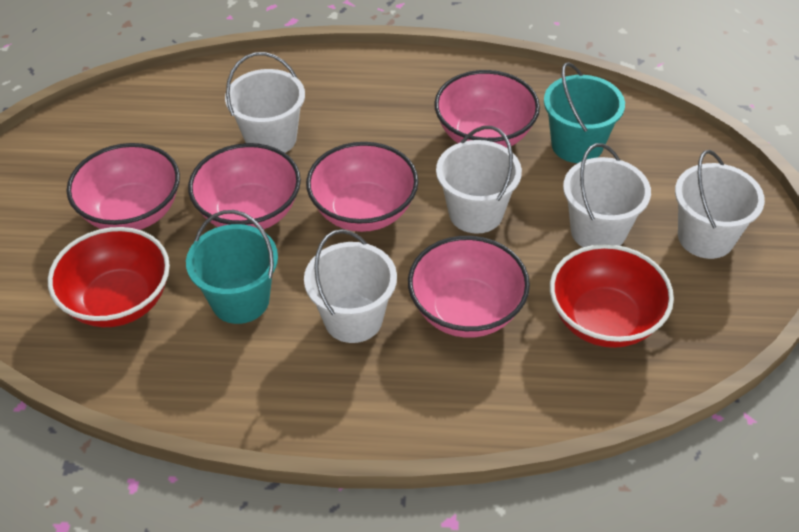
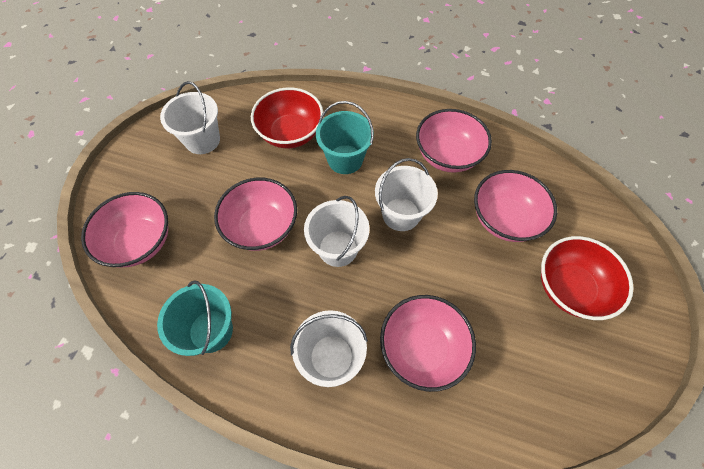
white bucket: [225,52,305,153] [304,229,397,343] [436,126,522,234] [563,143,651,247] [675,150,765,259] = 5 -> [160,81,220,154] [290,310,368,387] [304,196,370,267] [375,158,438,231] = 4

